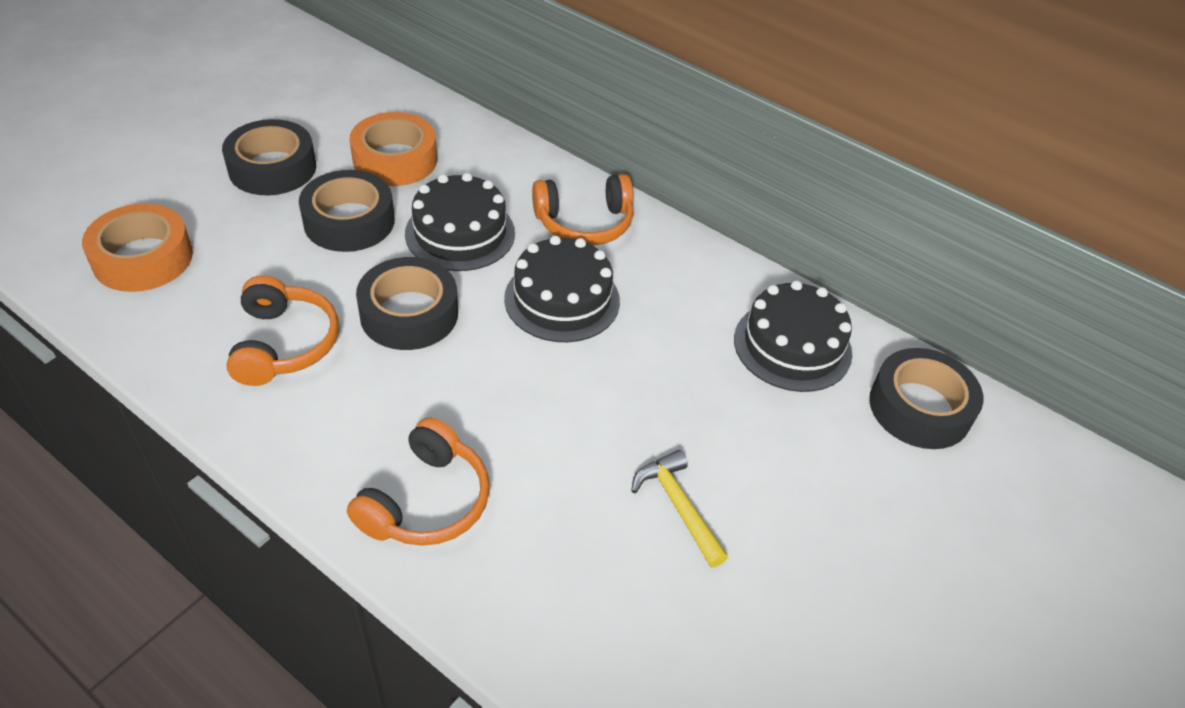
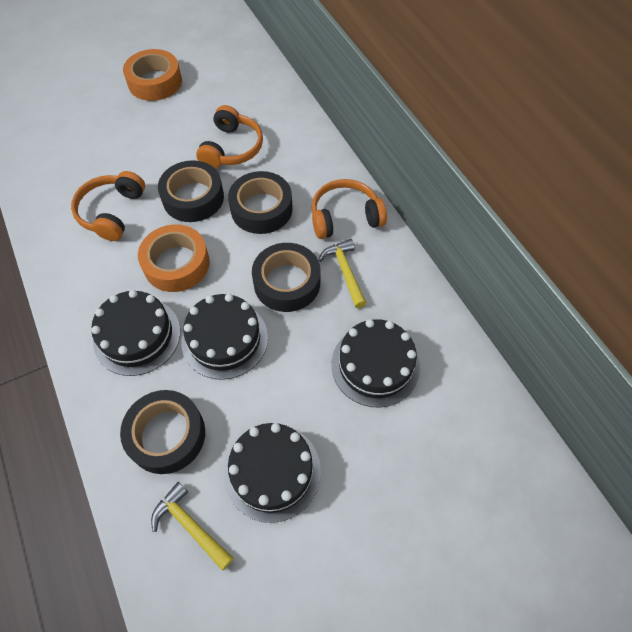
black cake: [405,173,515,271] [504,236,620,342] [734,281,852,392] = 3 -> [91,290,180,376] [181,294,268,380] [224,423,321,523] [332,319,420,407] = 4
yellow hammer: [631,450,728,568] = 1 -> [151,482,234,571] [319,239,367,308] = 2

